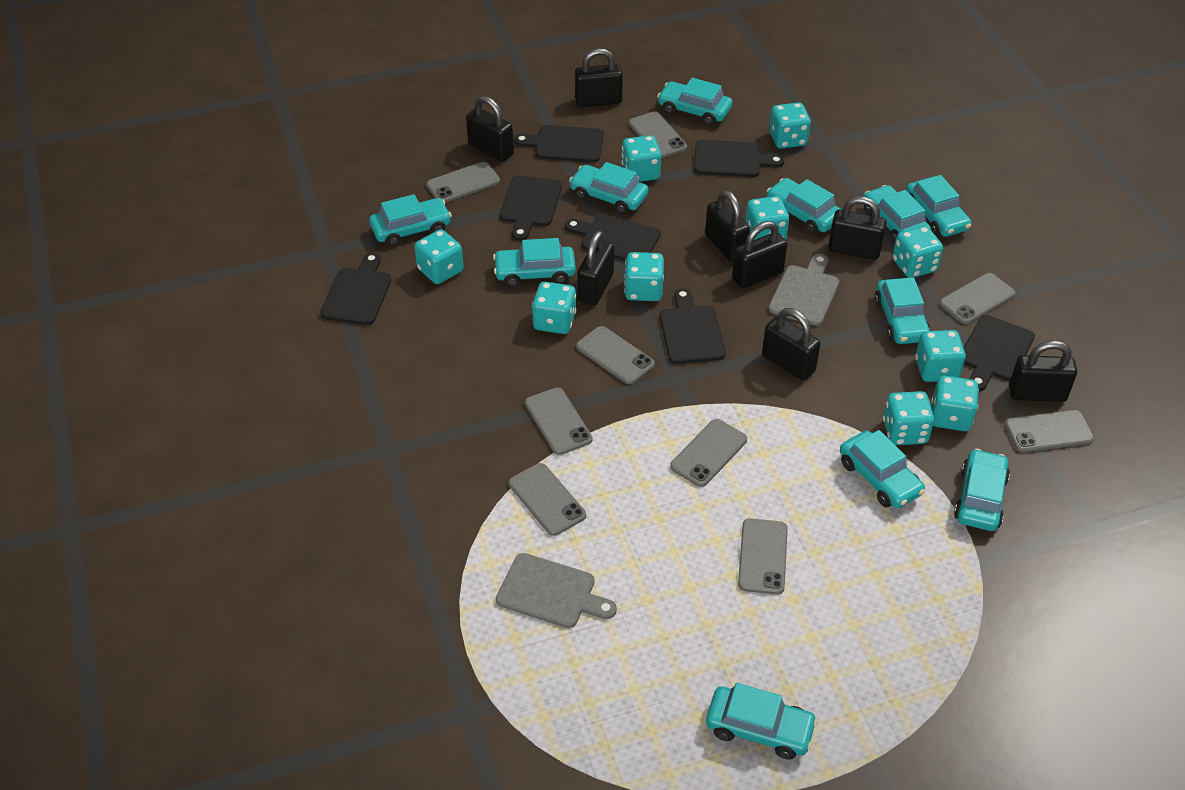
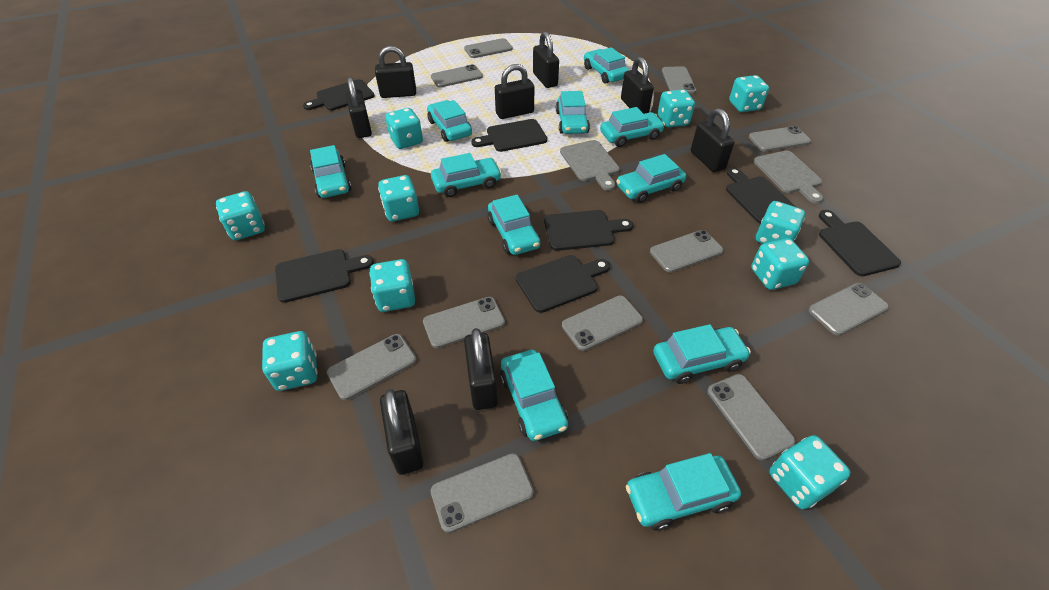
grey phone: [426,162,500,203] [509,463,586,536] [525,388,592,455] [576,326,655,384] [629,111,687,158] [670,419,747,487] [738,518,788,595] [939,273,1016,324] [1005,410,1094,452] = 9 -> [327,334,416,400] [423,297,505,348] [431,64,483,87] [431,453,534,533] [464,38,513,58] [562,295,643,351] [650,230,724,273] [662,67,696,94] [707,374,796,461] [749,126,811,152] [809,283,889,336] = 11

